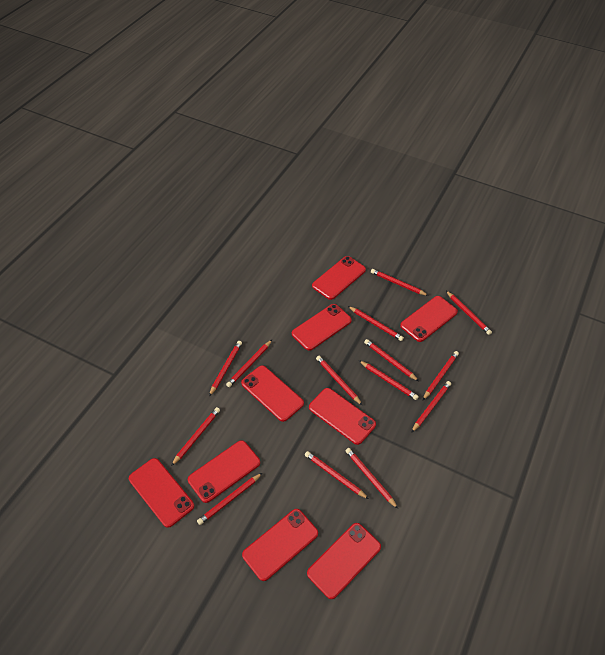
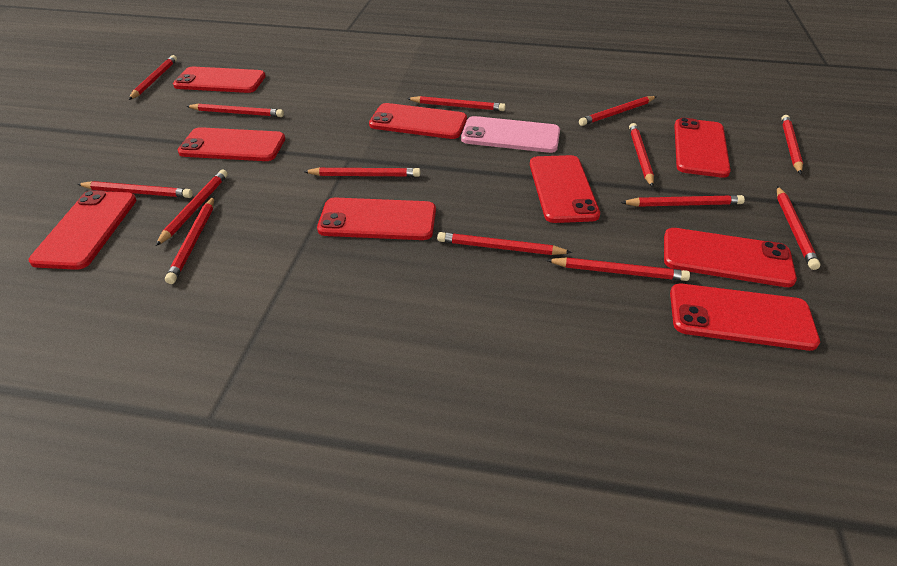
pink phone: none = 0 -> [461,116,560,153] = 1

